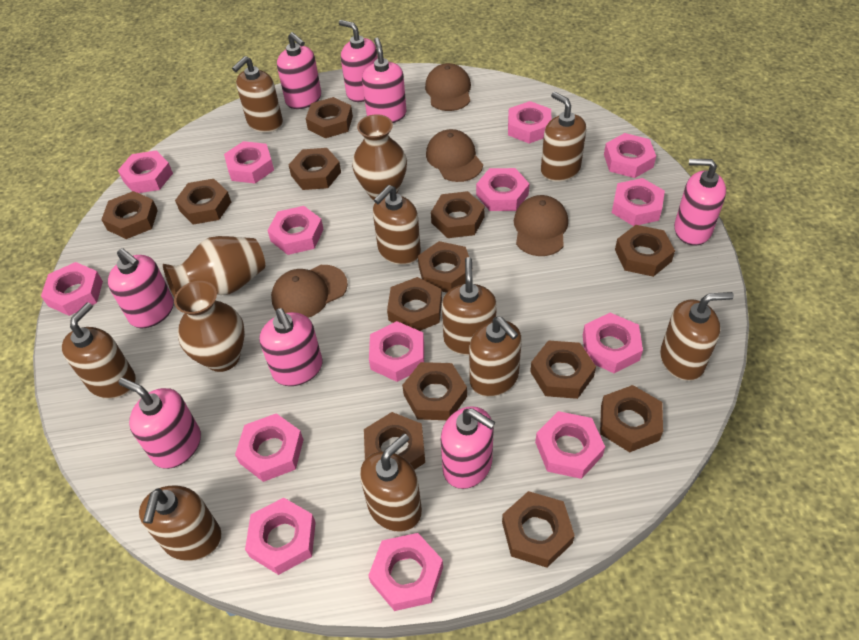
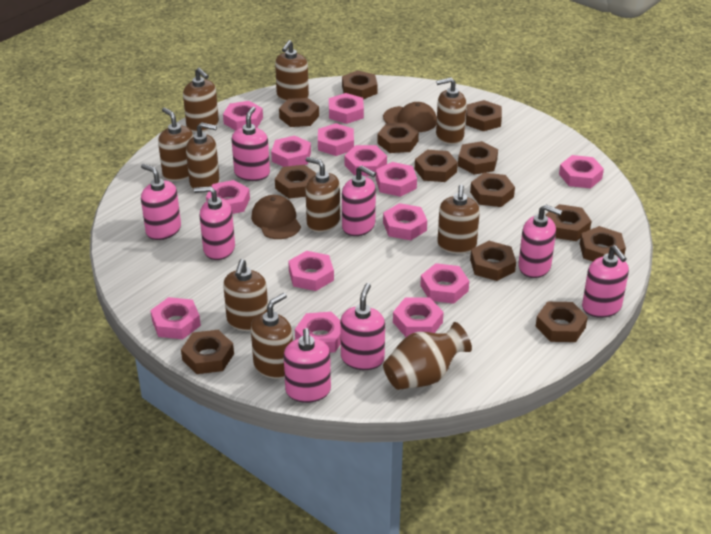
brown cap: [271,265,348,318] [425,63,471,111] [426,129,483,182] [514,195,568,256] = 4 -> [251,195,301,239] [383,102,437,132] = 2
brown vase: [163,236,265,298] [174,281,245,372] [352,114,407,200] = 3 -> [383,322,472,390] = 1

